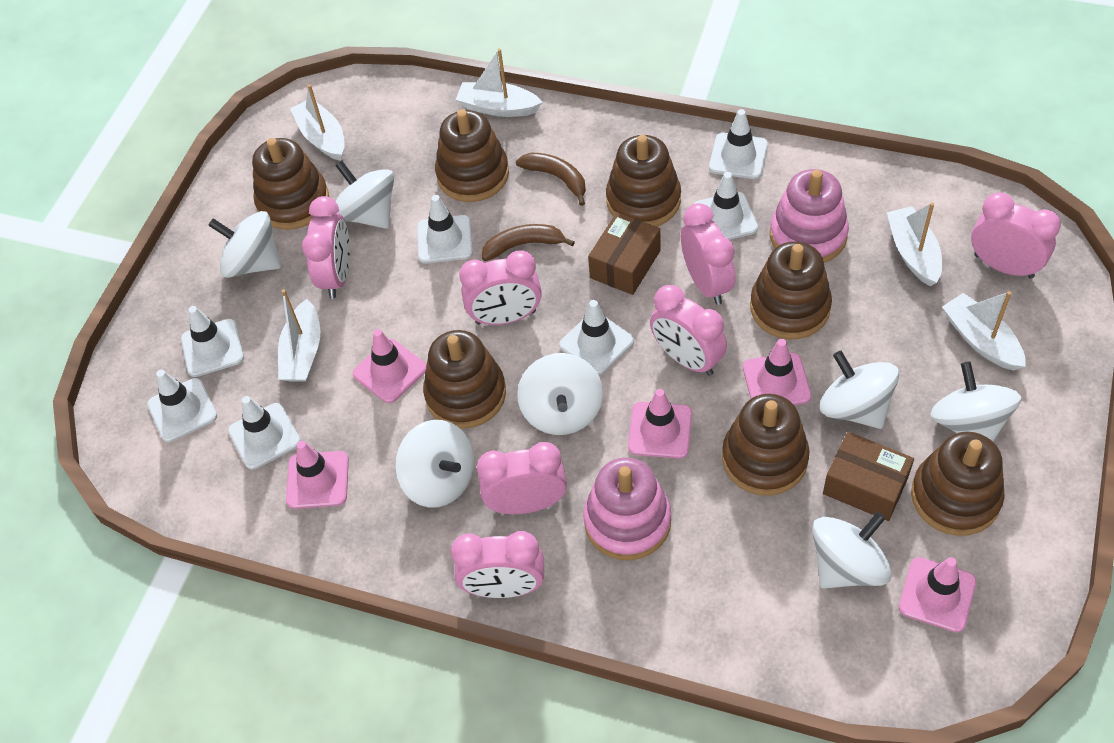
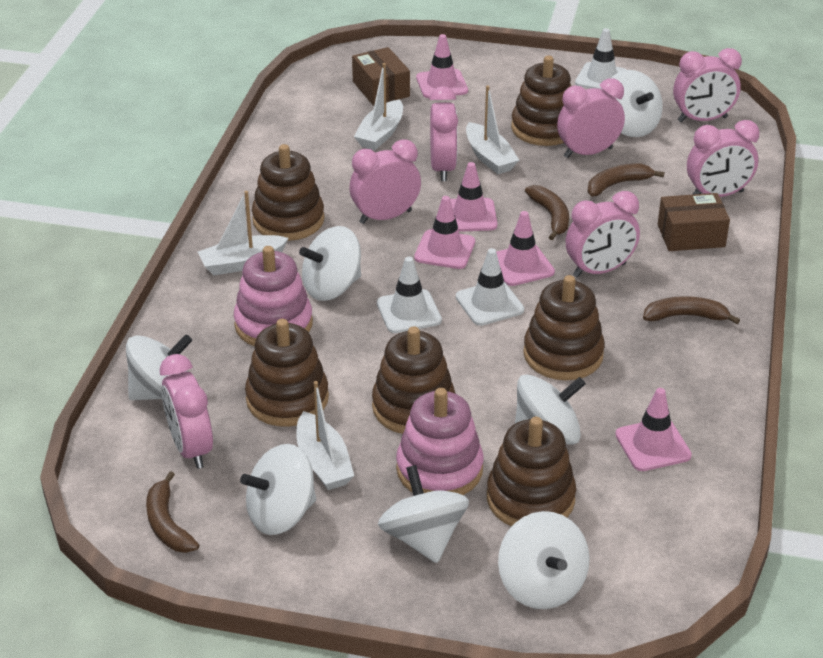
brown banana: [482,224,575,261] [516,153,586,206] = 2 -> [146,471,199,553] [525,185,569,240] [588,163,664,197] [643,296,740,324] = 4
brown stacking toy: [252,138,329,230] [423,330,506,429] [435,109,509,202] [606,135,681,227] [722,394,810,496] [750,241,832,339] [911,432,1005,536] = 7 -> [245,319,329,427] [252,144,325,241] [372,326,455,434] [487,417,576,526] [511,56,572,146] [523,275,605,380] = 6
white boat: [278,289,320,382] [290,84,345,161] [456,49,542,117] [887,203,942,286] [942,291,1026,371] = 5 -> [198,191,289,275] [296,381,354,490] [354,63,403,150] [466,86,519,174] = 4
white traffic cone: [147,370,217,442] [181,306,244,377] [228,396,301,470] [417,195,473,264] [559,300,634,375] [694,172,758,240] [709,109,768,179] = 7 -> [377,257,442,333] [456,248,524,326] [575,28,627,89] = 3

